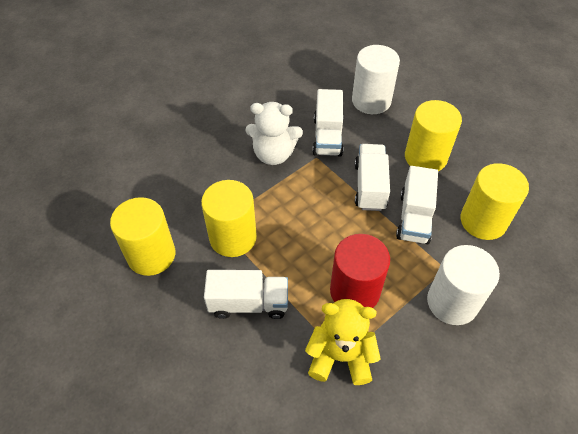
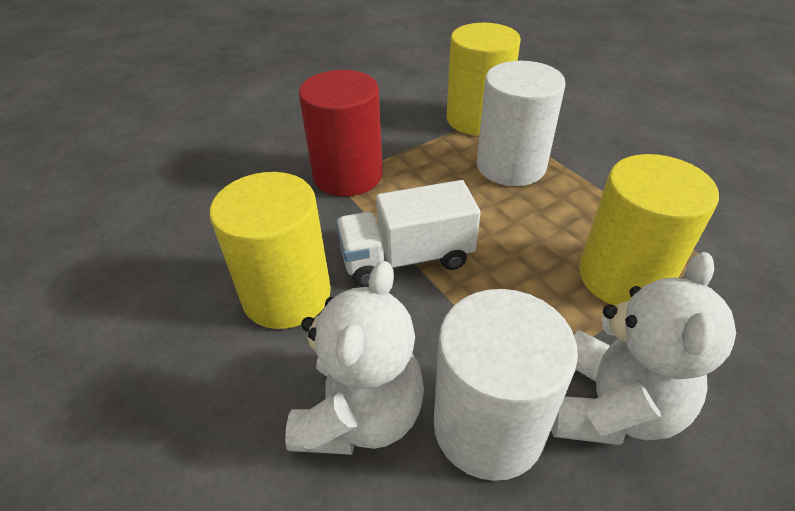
white teddy bear: [246,102,303,165] = 1 -> [285,261,424,455] [551,252,736,445] = 2
white truck: [204,270,288,319] [313,89,344,157] [355,144,390,211] [396,166,438,244] = 4 -> [336,180,481,287] = 1
yellow cylinder: [110,197,175,276] [201,180,257,257] [405,100,462,171] [461,163,529,240] = 4 -> [210,172,331,329] [447,23,521,135] [579,154,719,306] = 3
yellow teddy bear: [305,299,381,385] = 1 -> none = 0

